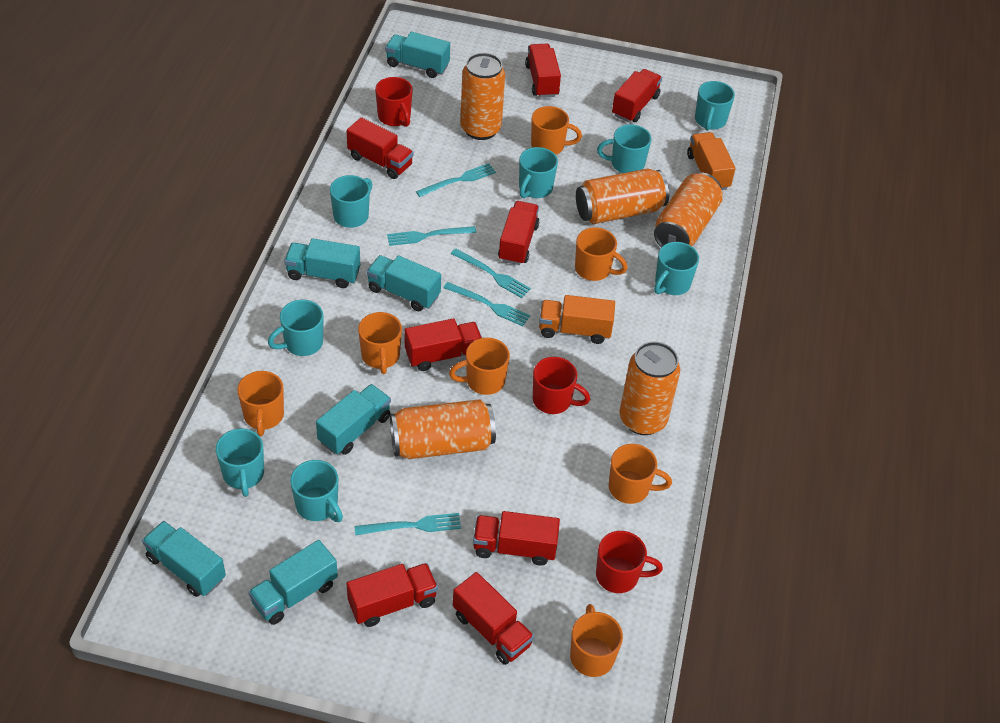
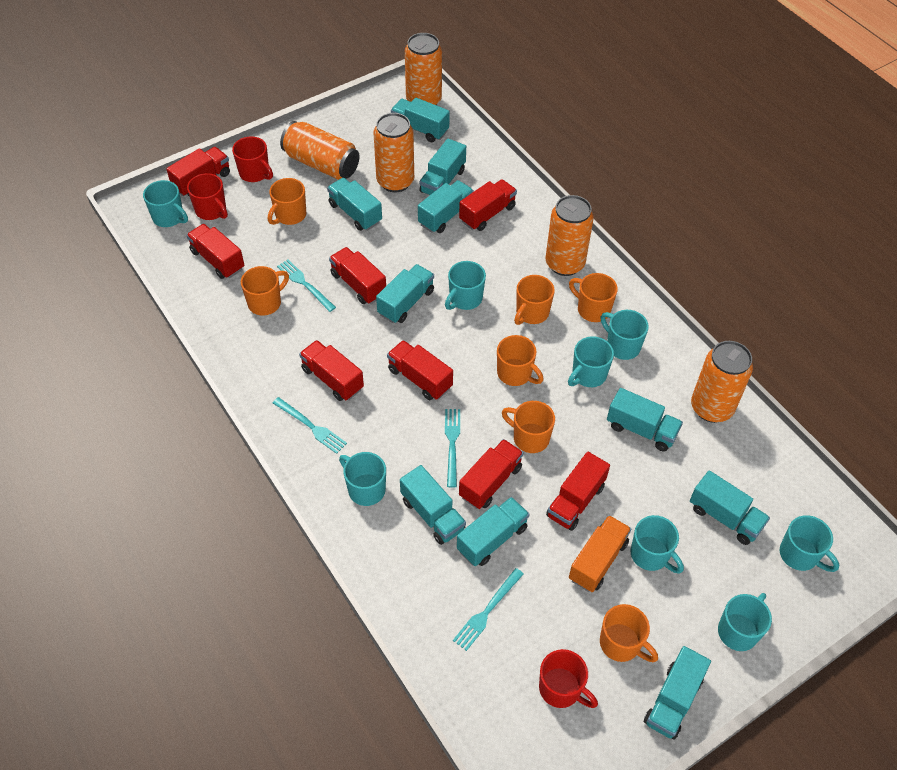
orange truck: [539,295,615,344] [687,132,735,190] = 2 -> [569,515,631,592] = 1
turquoise fork: [354,513,461,535] [387,226,476,246] [416,163,496,197] [443,282,530,326] [451,248,531,298] = 5 -> [273,397,347,454] [277,259,336,312] [445,409,460,488] [453,568,523,651] = 4
turquoise truck: [142,521,226,597] [248,540,338,625] [284,238,360,288] [316,384,391,455] [367,255,441,311] [385,32,450,78] = 6 -> [327,178,382,231] [376,264,434,323] [391,98,450,142] [400,465,466,545] [418,180,474,233] [419,138,466,195] [457,497,529,566] [607,388,683,452] [644,646,711,740] [690,471,770,545] = 10

